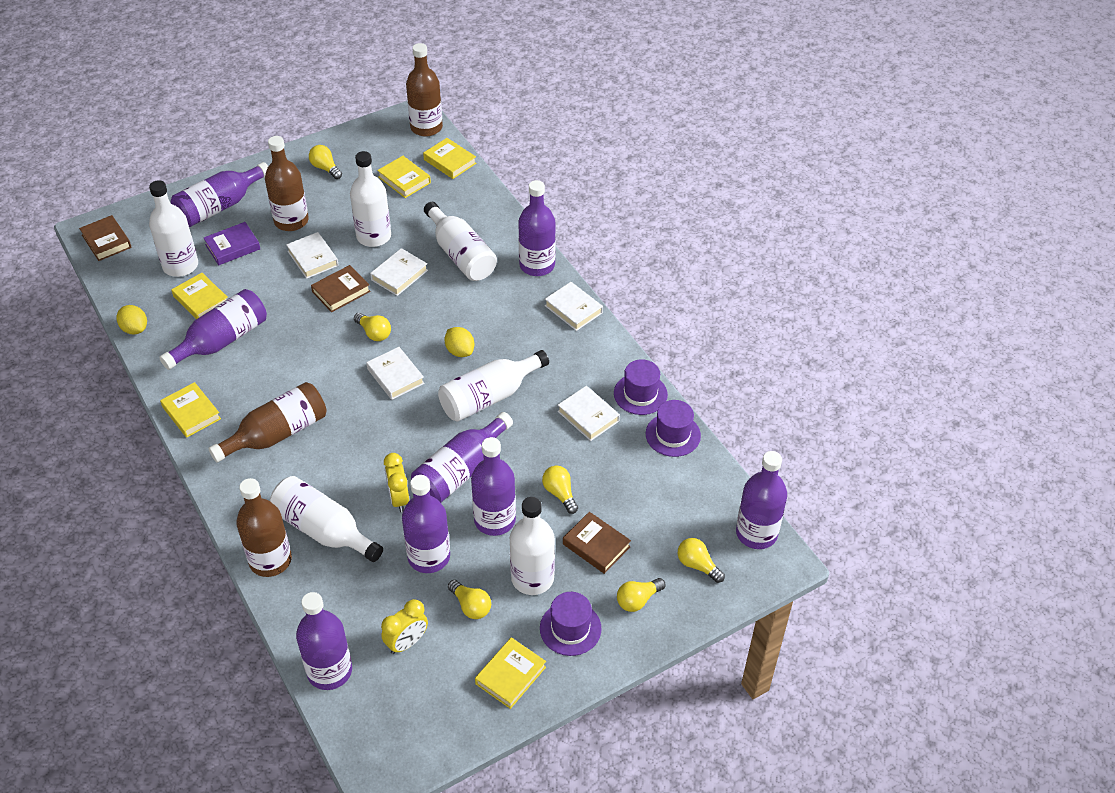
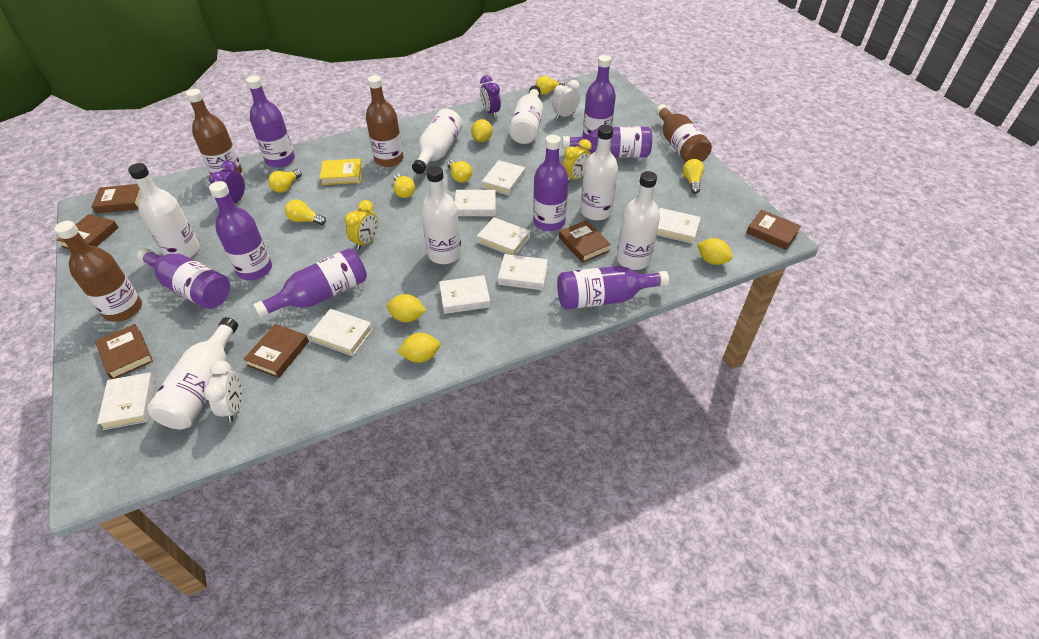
brown book: [79,215,132,261] [311,265,370,312] [563,512,631,574] = 3 -> [57,214,119,249] [91,184,141,214] [95,324,153,379] [243,324,309,378] [559,220,611,263] [746,210,801,250] = 6
purple book: [204,222,260,265] = 1 -> none = 0
purple clock: none = 0 -> [209,161,245,203] [480,76,501,118] = 2
purple hat: [540,592,602,656] [614,359,668,415] [646,400,701,457] = 3 -> none = 0
white book: [286,232,338,279] [367,347,424,400] [370,248,428,296] [545,282,603,331] [558,386,620,441] = 5 -> [97,372,155,430] [309,309,373,356] [439,275,490,314] [455,190,496,216] [477,217,530,255] [482,160,525,196] [498,254,548,290] [657,208,701,244] = 8
white bottle: [149,180,198,277] [270,476,383,562] [350,151,391,247] [424,202,497,281] [438,350,549,422] [510,497,555,595] = 6 -> [128,163,199,258] [147,317,238,429] [412,109,463,174] [421,166,462,264] [509,85,543,144] [580,125,618,221] [616,171,660,270] = 7
white clock: none = 0 -> [204,360,242,422] [552,80,580,119] = 2
yellow book: [160,382,221,438] [171,273,228,319] [377,156,431,198] [423,138,476,179] [475,637,546,709] = 5 -> [320,158,362,185] = 1
yellow lemon: [117,305,147,334] [444,327,474,357] = 2 -> [386,294,426,322] [397,333,440,363] [471,119,492,142] [697,238,733,265] = 4

